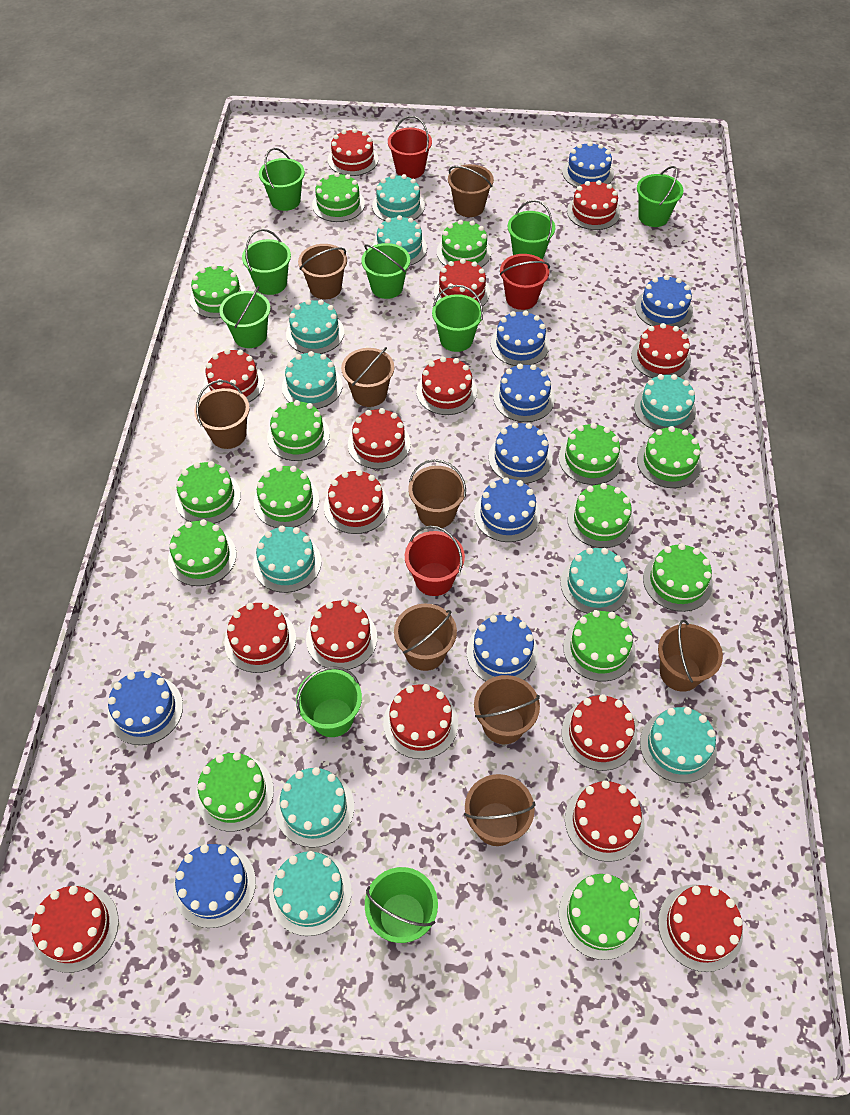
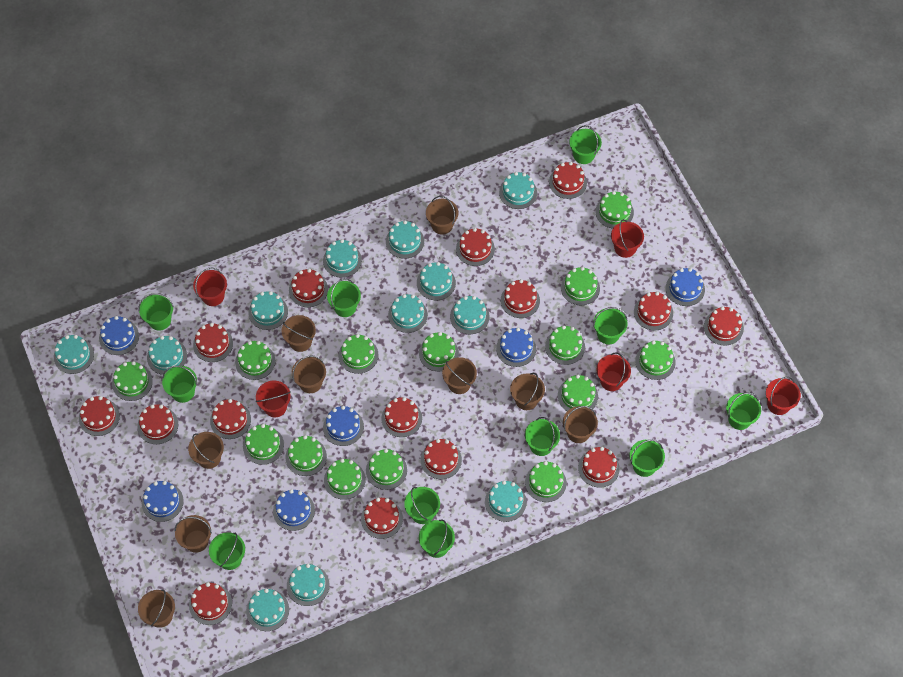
blue cake: [108,671,183,745] [173,844,256,928] [466,614,539,681] [474,477,540,542] [489,422,552,484] [491,310,549,366] [494,364,555,422] [562,142,614,187] [635,275,693,328] = 9 -> [99,316,139,355] [142,481,184,522] [273,489,315,531] [323,406,364,446] [496,328,536,367] [666,268,705,306] = 6
green bucket: [219,286,271,348] [242,229,291,295] [259,148,305,211] [296,666,362,737] [361,243,410,299] [365,867,438,943] [432,285,483,352] [508,200,555,260] [637,166,684,227] = 9 -> [138,293,174,331] [162,366,197,403] [209,532,245,570] [327,278,361,317] [404,487,440,524] [419,519,455,558] [525,417,560,456] [569,125,602,164] [593,307,628,345] [629,440,665,477] [726,392,761,430] = 11
red bucket: [388,116,432,179] [405,526,465,596] [500,254,550,310] = 3 -> [193,268,227,306] [256,381,291,417] [596,352,631,391] [611,219,644,258] [766,377,801,415] = 5
turquoise cake: [253,526,322,593] [269,851,352,936] [276,767,354,848] [282,351,343,409] [286,299,344,354] [372,174,425,221] [373,215,427,266] [561,548,630,614] [634,374,696,431] [640,707,717,783] = 10 -> [54,335,94,374] [147,336,187,375] [246,589,289,631] [248,291,288,330] [287,564,329,606] [323,239,362,278] [386,220,424,259] [388,294,428,333] [417,262,456,300] [450,296,489,334] [485,481,527,522] [499,172,537,209] = 12

